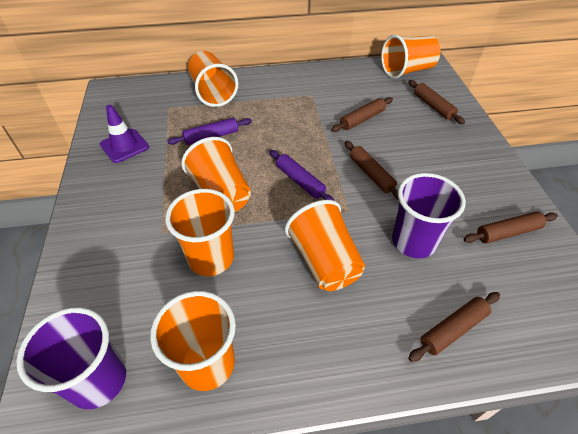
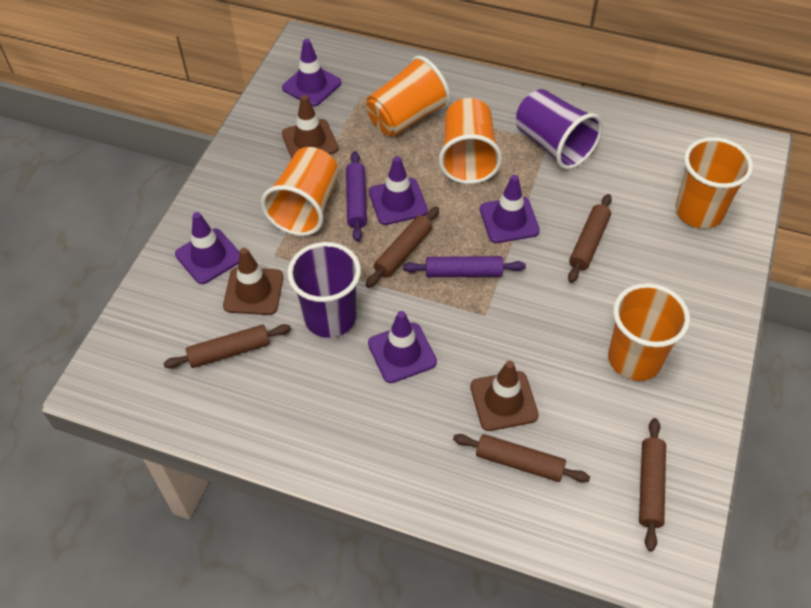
brown traffic cone: none = 0 -> [223,248,284,315] [282,95,338,159] [470,361,539,431] = 3
orange cup: [150,291,236,391] [165,189,235,276] [181,137,251,212] [188,51,239,107] [285,200,365,291] [381,35,441,79] = 6 -> [261,147,339,236] [366,56,451,136] [439,98,502,184] [608,283,690,381] [675,137,753,229] = 5
purple traffic cone: [100,105,149,163] = 1 -> [175,212,240,284] [282,39,341,106] [368,311,437,383] [369,156,428,225] [480,175,540,243] = 5

